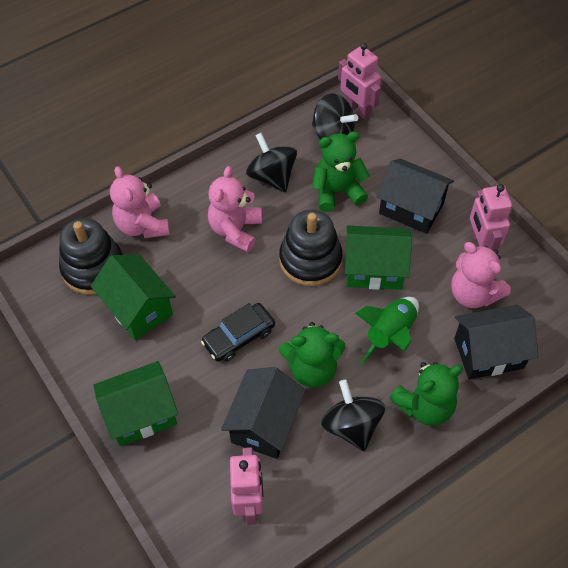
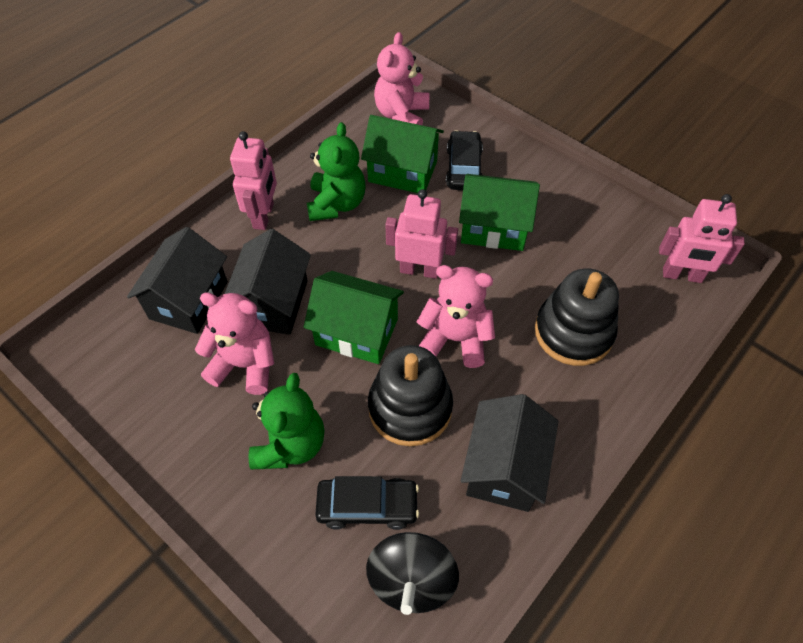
black car: [201,303,275,362] = 1 -> [315,476,419,530] [446,130,483,190] = 2
black spinning top: [246,133,297,193] [312,93,358,140] [321,380,385,451] = 3 -> [366,532,459,615] = 1
green rocket: [355,297,419,364] = 1 -> none = 0
green teddy bear: [279,322,345,388] [312,131,370,212] [389,362,463,426] = 3 -> [248,373,324,470] [307,122,365,221] = 2

